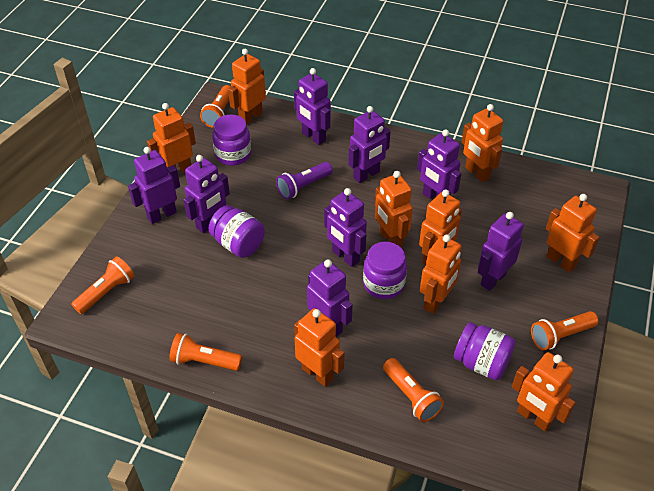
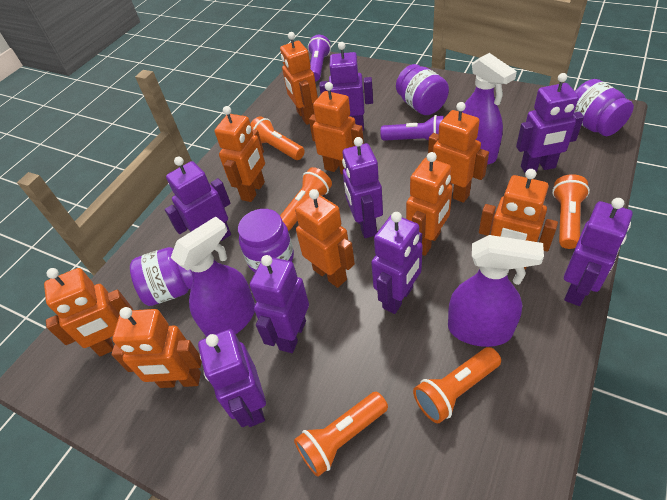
purple flashlight: [276,162,333,199] = 1 -> [308,35,331,81] [380,115,444,141] = 2
purple spray bottle: none = 0 -> [171,216,255,337] [448,235,544,347] [462,53,517,165] = 3

